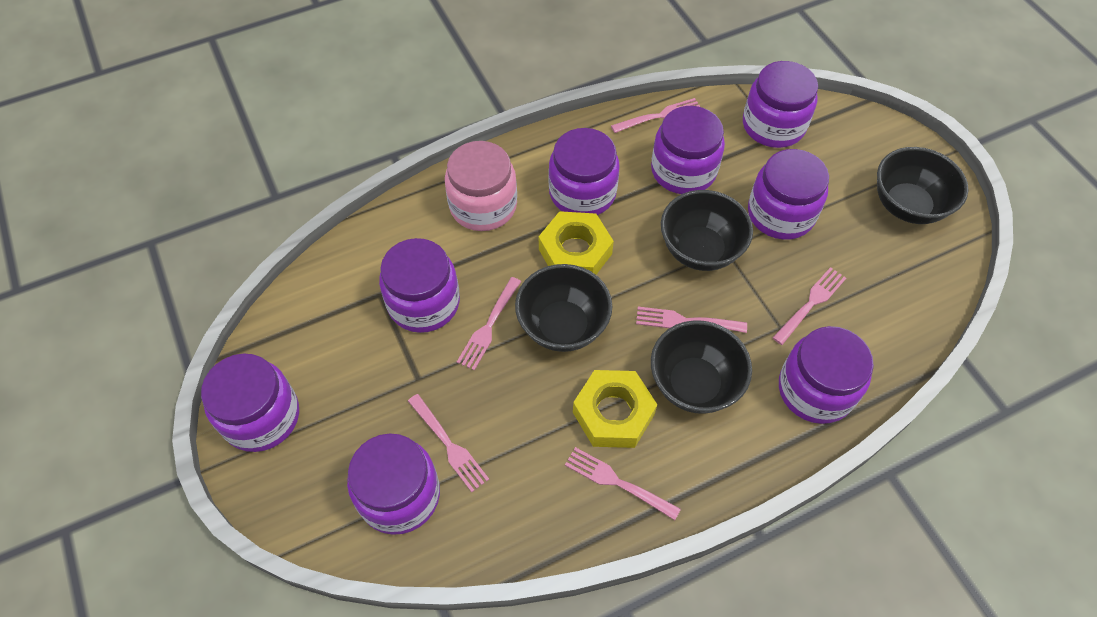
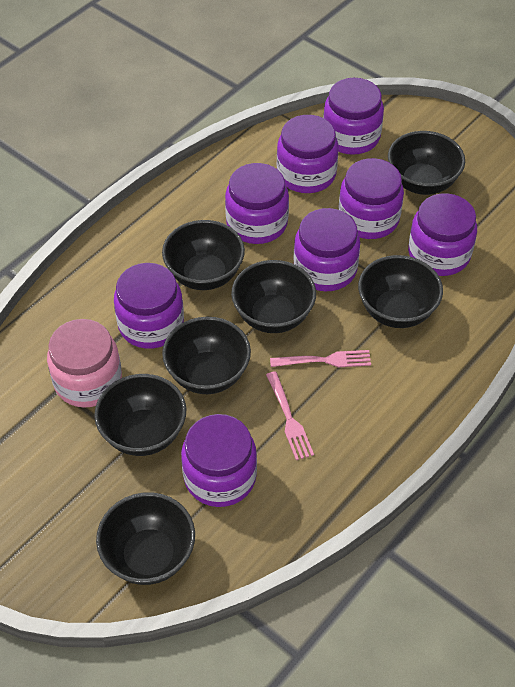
black bowl: [515,264,613,352] [651,320,752,414] [661,190,753,271] [877,147,969,224] = 4 -> [94,374,186,456] [96,492,195,585] [162,220,245,290] [162,317,251,394] [231,260,316,333] [358,255,443,328] [388,131,465,195] = 7
pink fork: [408,394,489,492] [457,277,521,371] [565,447,681,520] [611,98,700,133] [636,307,747,333] [772,267,846,345] = 6 -> [266,371,314,460] [270,350,371,367] = 2
yellow nut: [539,211,614,275] [573,370,657,448] = 2 -> none = 0

